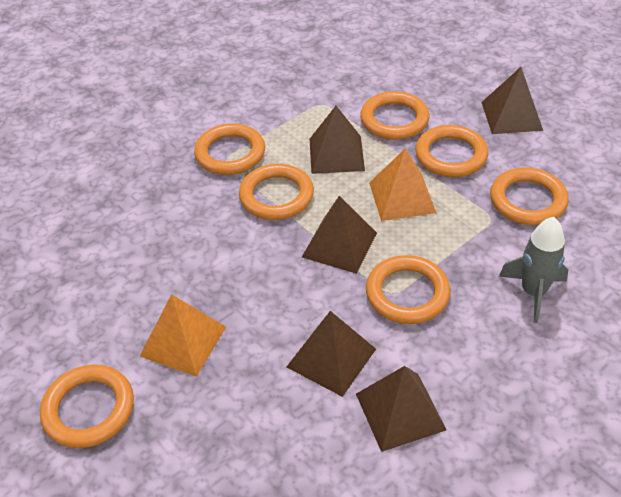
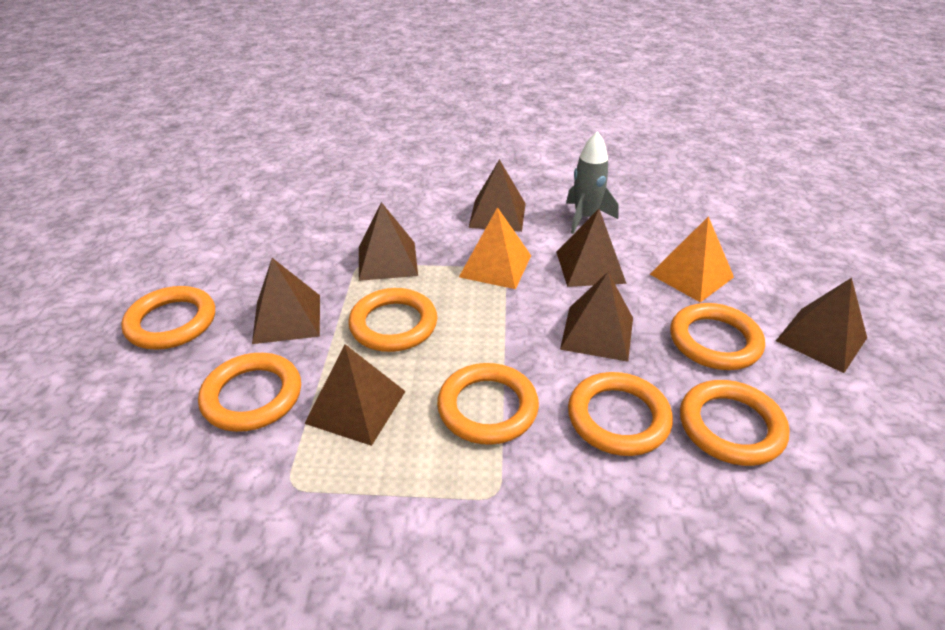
brown pyramid: [287,311,376,397] [302,196,377,274] [310,106,365,174] [356,366,447,452] [481,67,543,134] = 5 -> [252,258,320,344] [304,344,406,446] [359,202,418,281] [468,159,526,232] [556,209,627,287] [560,272,633,362] [776,278,867,373] = 7

